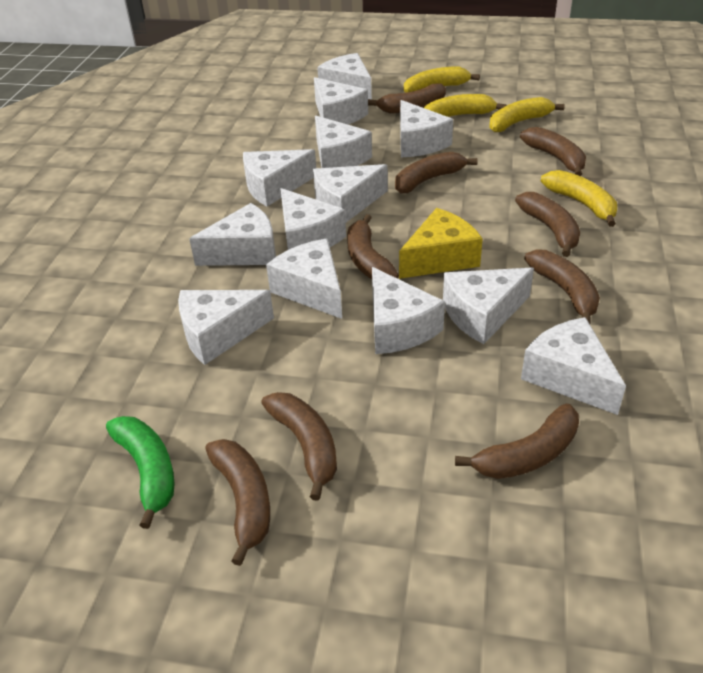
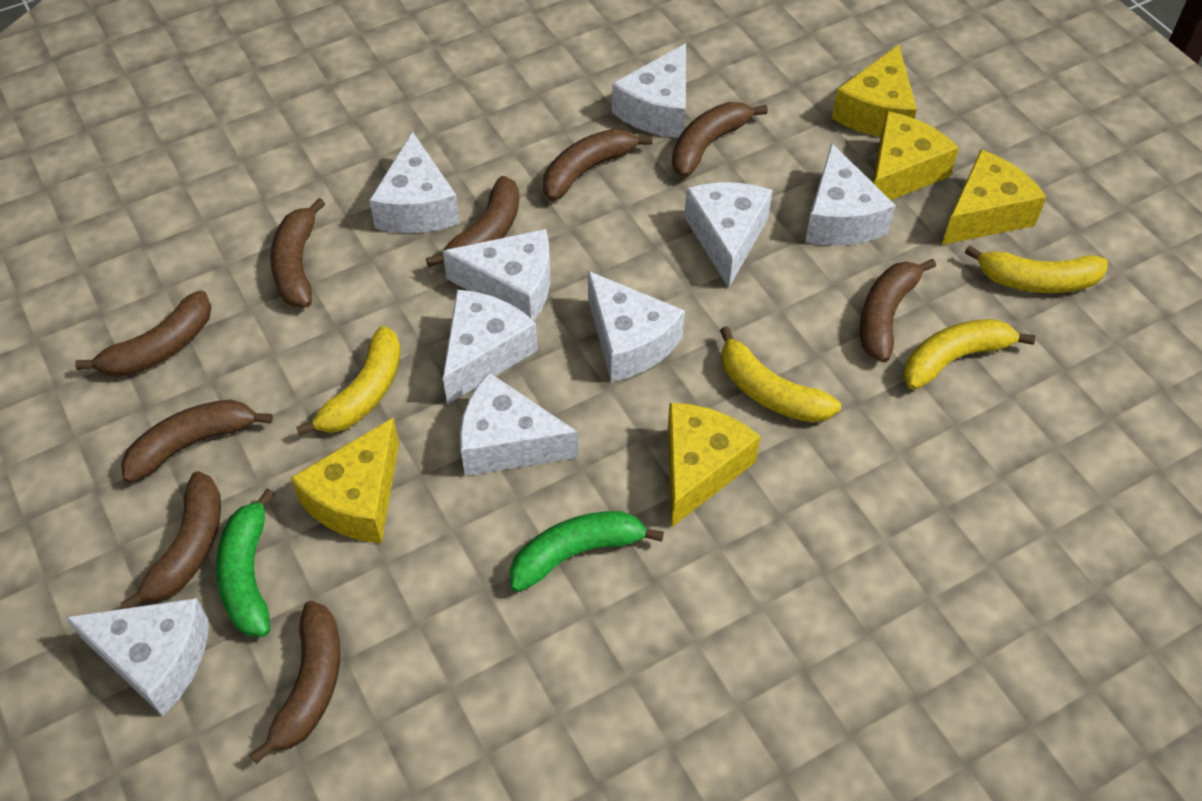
green banana: [106,416,174,529] = 1 -> [216,488,275,637] [510,511,664,592] = 2
white cheese: [178,290,274,365] [189,203,276,266] [243,149,316,207] [266,239,342,319] [280,188,346,250] [313,164,388,222] [314,77,368,124] [315,116,372,168] [317,53,372,100] [372,267,445,354] [400,100,453,157] [443,268,534,344] [521,317,626,415] = 13 -> [66,598,209,716] [369,131,460,233] [442,229,550,321] [443,290,538,404] [460,373,578,476] [588,271,685,382] [612,43,686,138] [684,182,773,288] [805,143,896,246] = 9
yellow cheese: [399,208,483,279] = 1 -> [291,418,399,543] [668,403,761,527] [832,44,917,137] [873,111,959,200] [942,150,1047,245] = 5

